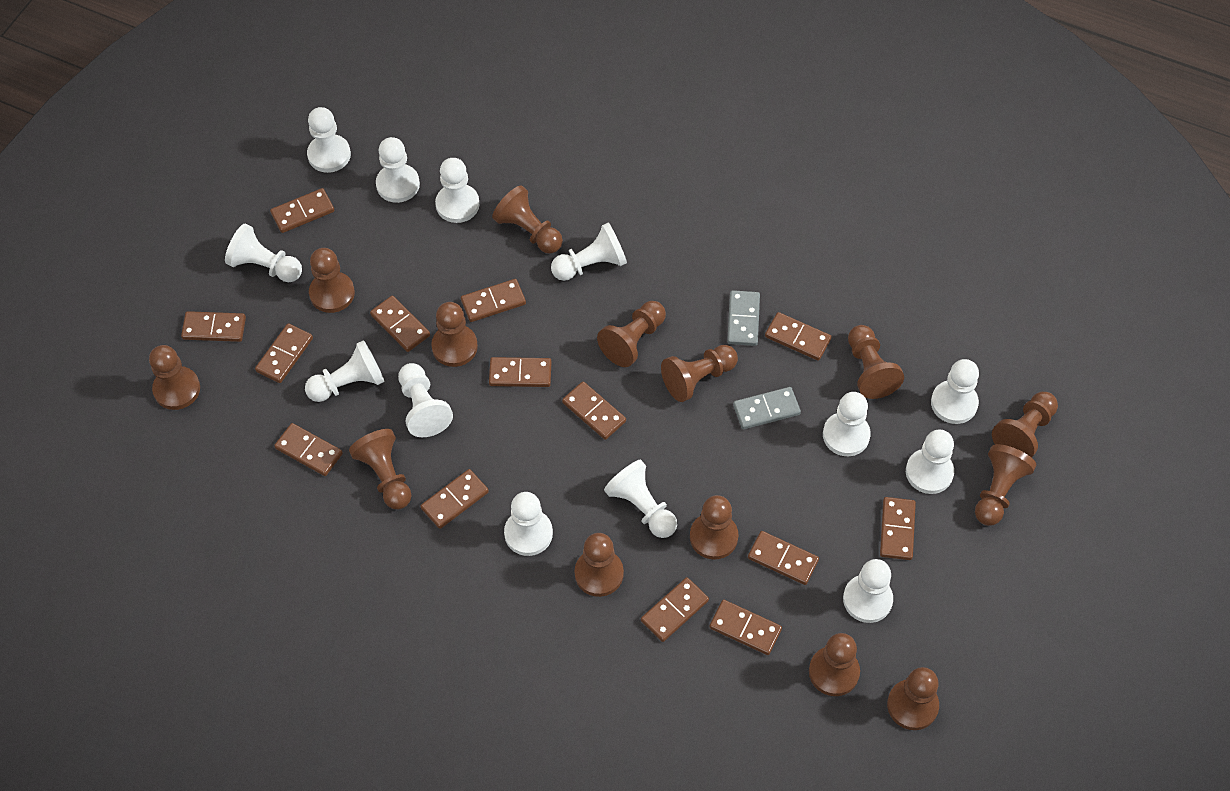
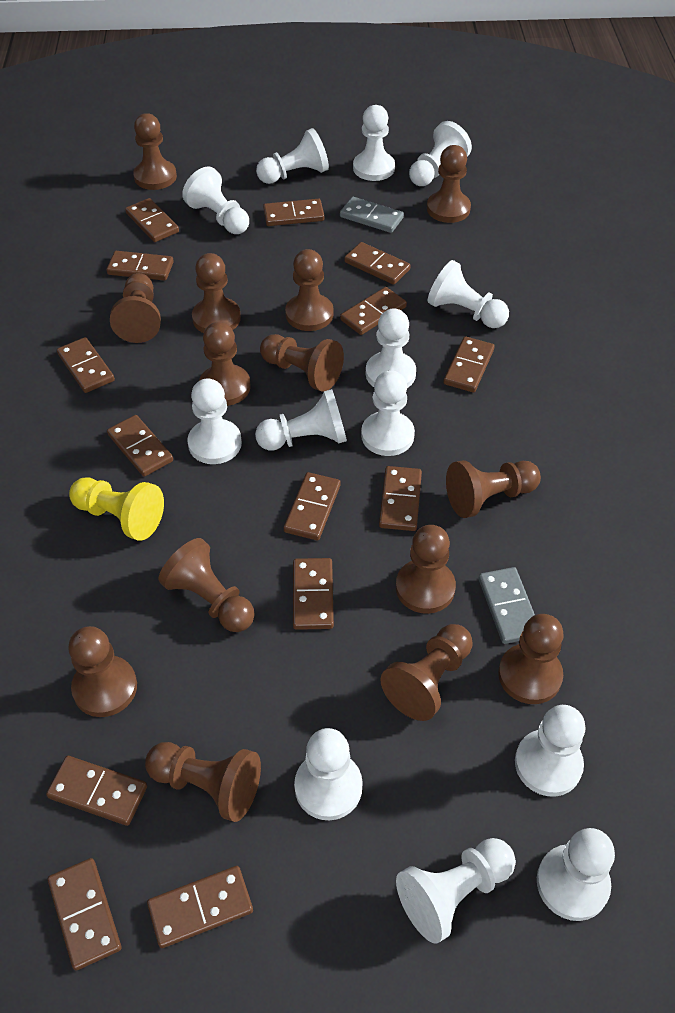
yellow pawn: none = 0 -> [69,478,164,541] = 1

